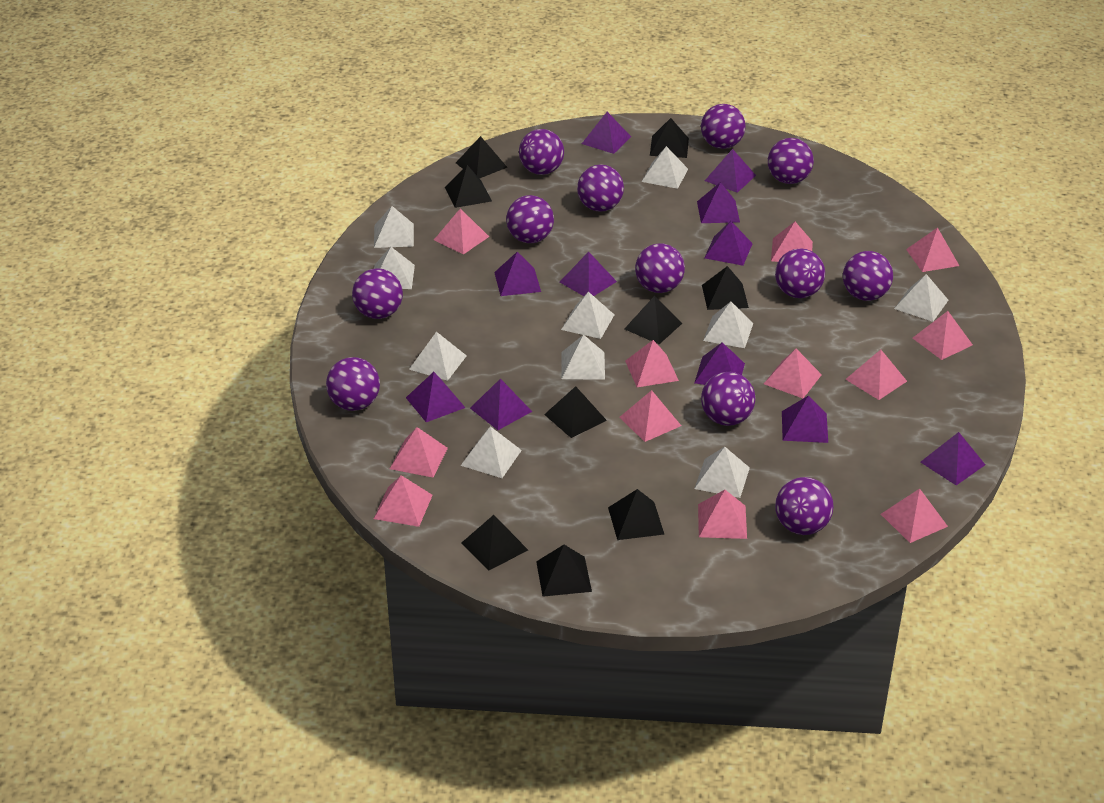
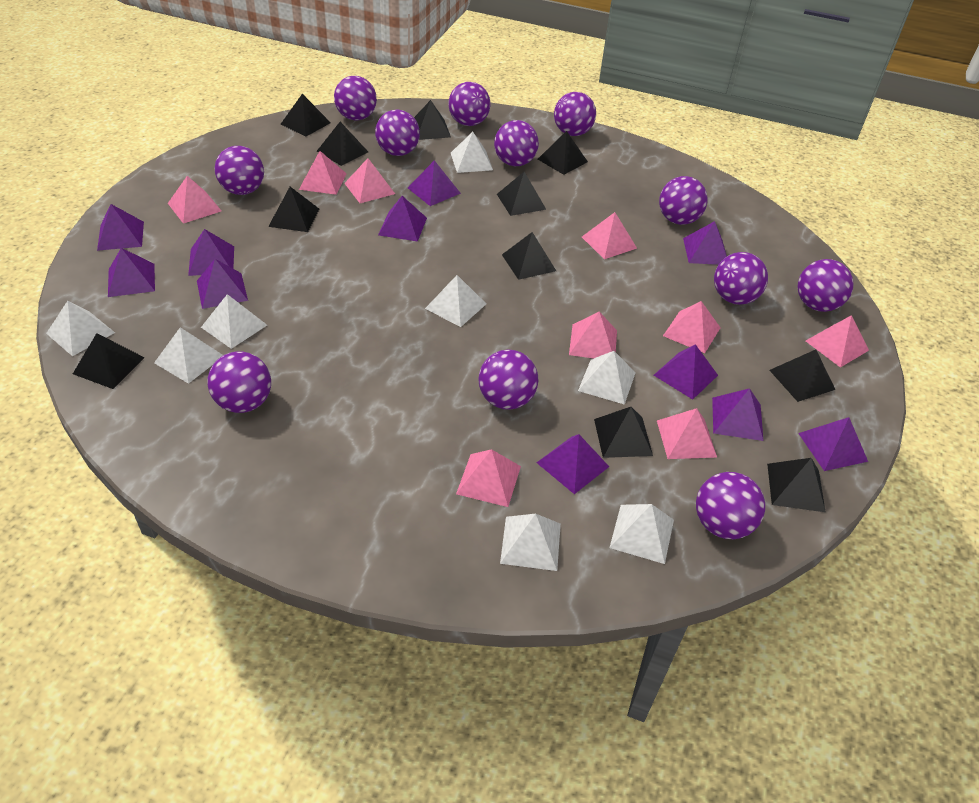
black pyramid: [445,165,492,208] [456,136,508,179] [461,515,528,571] [536,545,592,597] [544,386,607,438] [608,489,664,540] [624,296,682,344] [650,118,689,158] [702,266,749,310] = 9 -> [73,333,145,389] [268,187,319,232] [281,94,331,137] [317,122,368,166] [414,100,451,140] [497,172,546,216] [502,232,556,280] [538,131,588,175] [594,407,653,458] [767,458,826,512] [769,350,835,402] = 11
pink pyramid: [374,475,433,527] [390,427,448,477] [434,208,489,254] [619,390,681,442] [625,340,679,387] [698,490,747,539] [764,349,822,398] [771,222,813,262] [845,349,907,400] [881,489,948,543] [906,227,959,272] [913,311,973,360] = 12 -> [168,176,221,224] [299,151,347,195] [344,158,395,203] [456,449,521,507] [569,312,617,359] [582,212,637,259] [657,408,717,459] [663,301,721,353] [806,315,869,368] = 9
white pyramid: [374,206,414,248] [374,247,415,289] [409,332,467,381] [461,426,522,478] [561,292,614,339] [561,335,605,379] [641,146,688,189] [694,447,750,498] [703,301,753,348] [894,274,948,322] = 10 -> [46,301,115,356] [154,327,223,384] [201,294,267,349] [425,275,486,327] [451,132,493,173] [500,514,561,571] [578,351,636,405] [609,504,674,564] = 8

